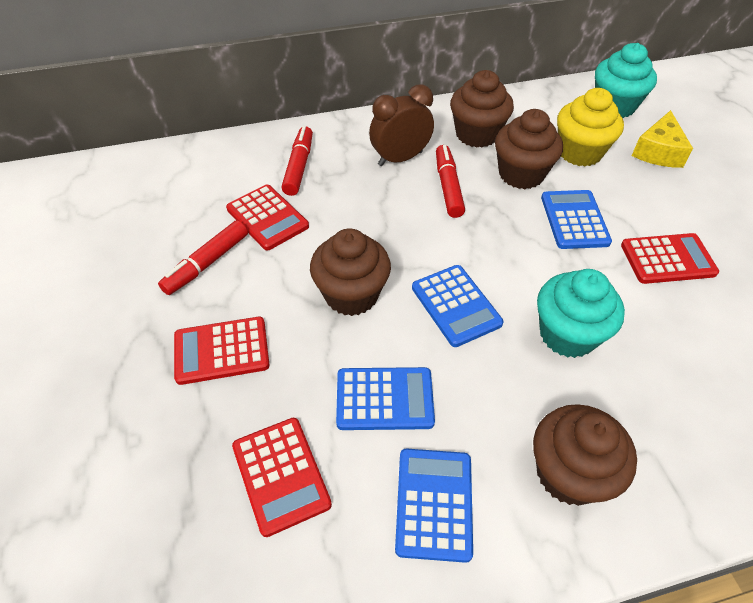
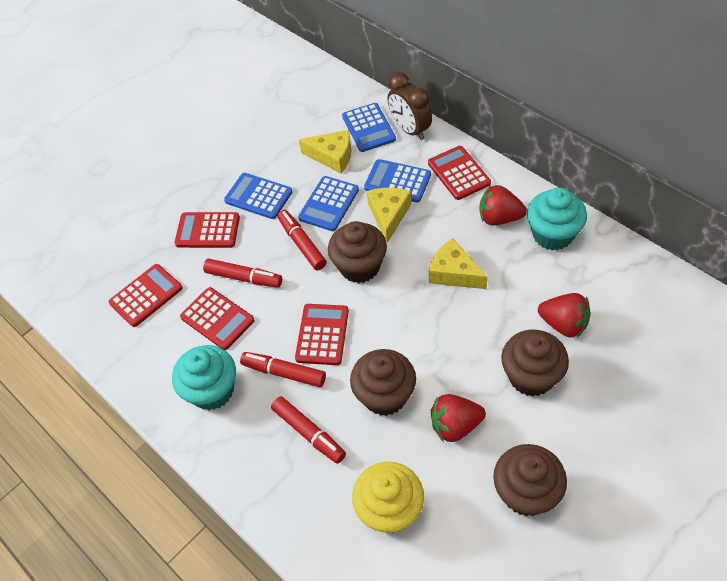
red calculator: [174,317,269,385] [226,185,309,250] [232,418,332,537] [621,233,719,284] = 4 -> [109,264,182,327] [175,212,240,248] [180,287,255,350] [295,304,349,365] [428,146,491,200] = 5
red marker: [158,220,248,295] [281,126,313,196] [436,145,465,218] = 3 -> [203,259,282,288] [240,352,326,387] [271,396,346,464] [277,210,327,270] = 4
red strawberry: none = 0 -> [431,394,486,442] [479,185,527,225] [538,293,590,338] = 3
yellow cheese: [632,110,693,168] = 1 -> [299,130,352,173] [367,188,411,243] [429,238,488,289] = 3

